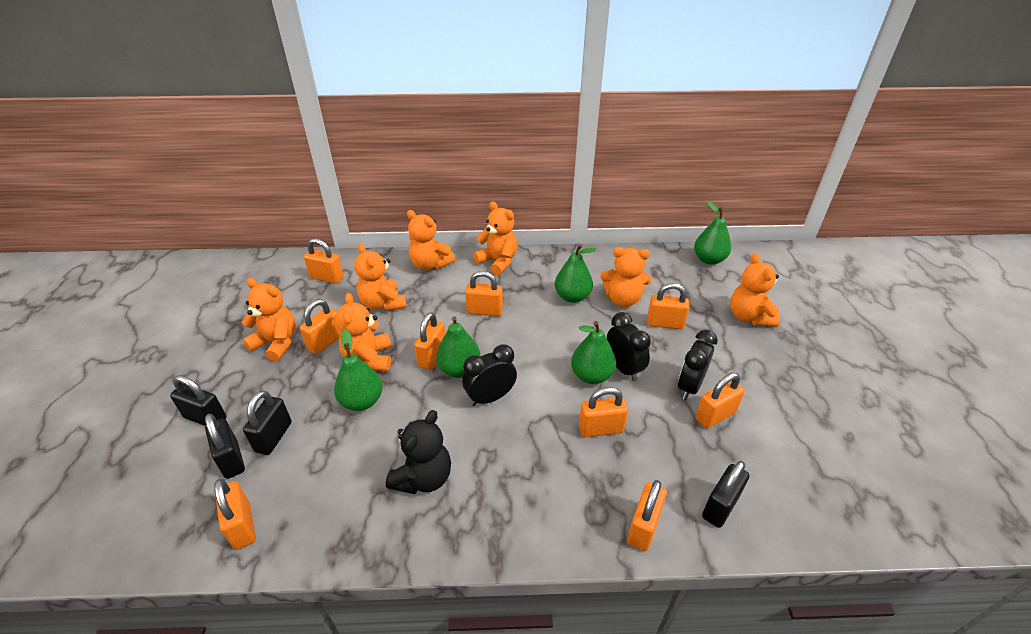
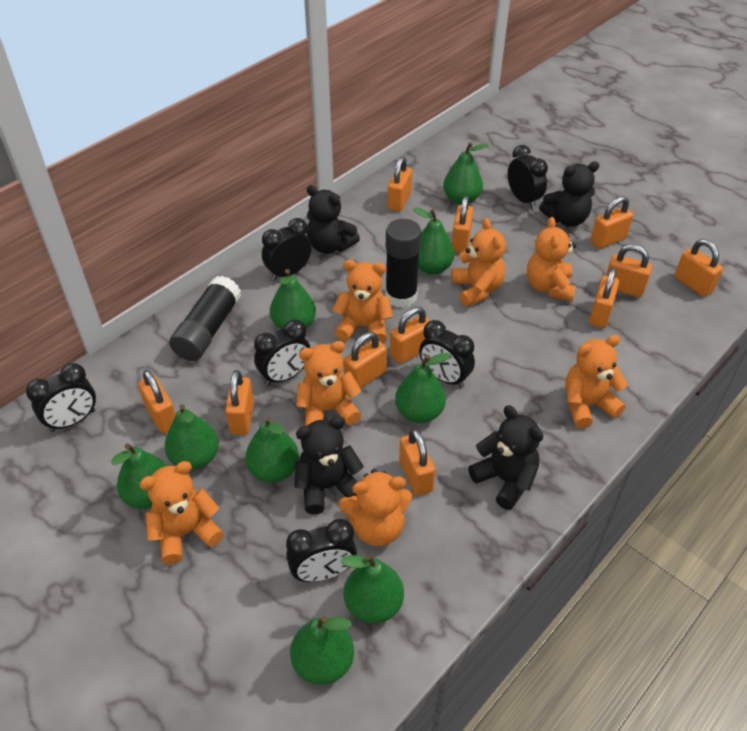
black clock: [462,344,517,406] [607,312,651,381] [678,330,718,400] = 3 -> [26,363,96,432] [254,319,310,386] [262,218,312,281] [286,519,357,582] [419,320,475,388] [508,145,548,209] = 6
black glue stick: none = 0 -> [169,276,241,361] [385,219,421,308] = 2
black padlock: [170,375,227,426] [205,414,245,479] [243,390,292,455] [702,461,749,528] = 4 -> none = 0
black teddy bear: [386,410,451,494] = 1 -> [294,416,364,515] [307,185,360,254] [468,405,543,510] [539,161,599,227] = 4
green pear: [334,329,383,411] [436,316,481,378] [555,244,596,303] [571,321,616,384] [694,201,731,265] = 5 -> [111,443,168,509] [165,404,219,470] [245,416,299,483] [270,269,316,329] [290,615,354,685] [341,554,404,624] [395,353,451,423] [413,207,455,275] [443,142,488,205] = 9
orange padlock: [214,479,256,550] [300,299,341,354] [304,238,344,284] [414,312,445,370] [465,271,503,316] [579,387,628,437] [627,480,667,551] [647,283,690,329] [695,373,745,429] = 9 -> [138,370,176,434] [225,370,254,435] [343,332,387,388] [388,157,412,212] [390,307,431,364] [399,429,435,496] [452,196,473,253] [589,268,619,328] [590,196,633,249] [606,244,652,297] [675,239,723,297] = 11

